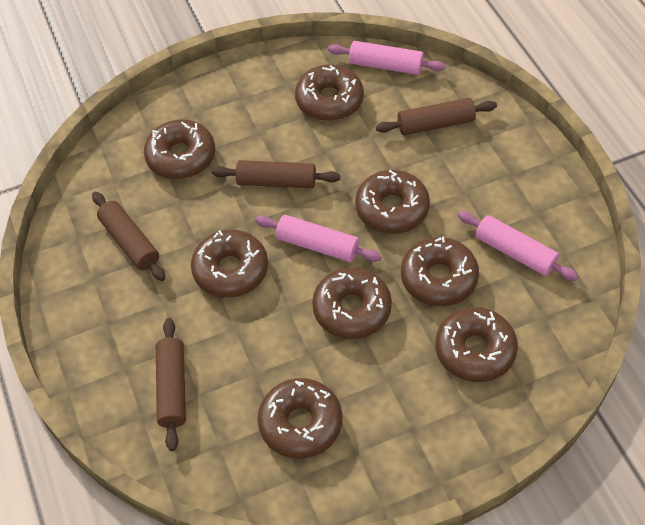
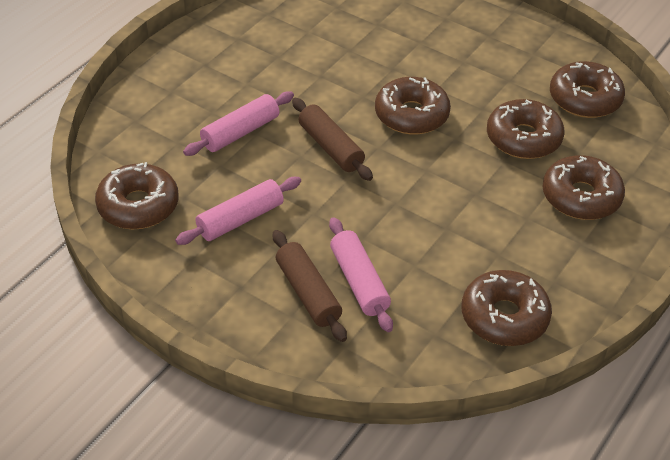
brown donut: [144,119,215,179] [191,230,268,298] [258,378,342,459] [295,65,364,121] [312,267,392,339] [355,170,430,234] [401,237,479,306] [435,307,518,382] = 8 -> [95,162,179,229] [375,77,451,135] [462,270,552,346] [487,99,565,159] [542,155,625,220] [550,61,625,118] = 6
brown rolling pin: [92,192,165,281] [156,318,186,451] [212,160,340,188] [376,98,497,135] = 4 -> [273,230,347,342] [292,98,373,181] = 2

